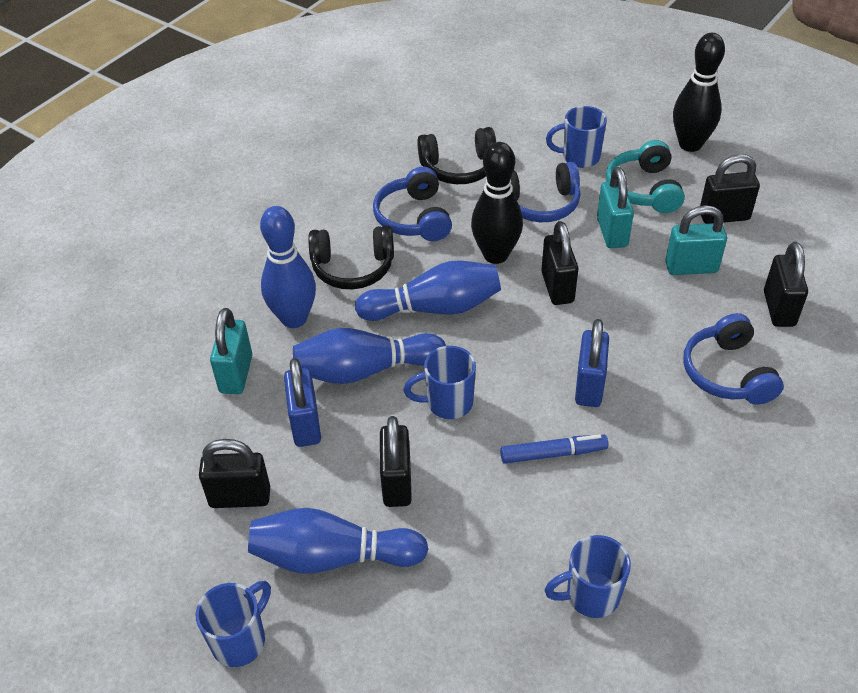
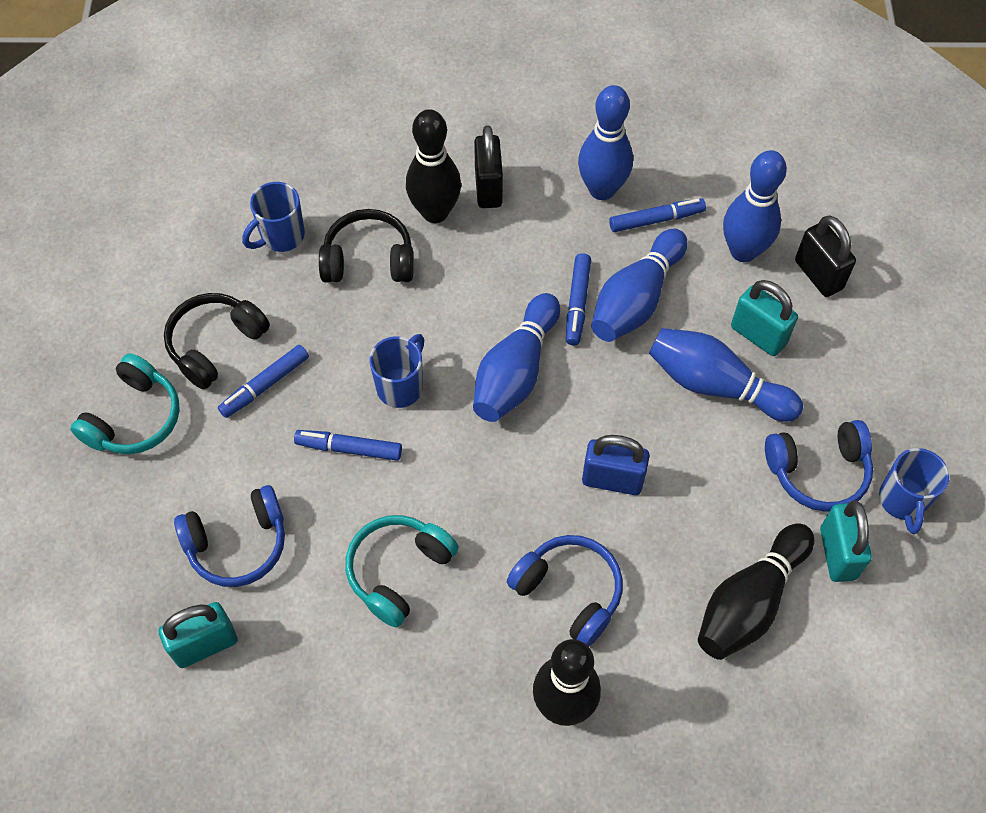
black bowling pin: [471,142,523,264] [673,33,725,152] = 2 -> [406,109,461,223] [533,639,601,726] [698,523,814,660] = 3
black padlock: [199,439,270,508] [380,416,412,507] [541,221,578,305] [700,154,760,224] [764,242,808,327] = 5 -> [474,125,503,208] [795,215,856,297] = 2
blue bowling pin: [248,508,428,574] [260,206,316,328] [293,328,446,384] [355,260,501,321] = 4 -> [473,293,560,422] [578,85,633,200] [591,229,687,342] [649,328,803,422] [723,150,787,262] = 5
blue marker: [500,434,608,464] = 1 -> [218,345,309,418] [294,430,402,461] [566,253,591,345] [609,198,706,232] = 4
blue mug: [196,581,271,667] [403,346,476,419] [545,535,631,618] [546,106,607,168] = 4 -> [242,182,305,252] [369,334,424,408] [879,448,949,534] = 3
blue padlock: [284,358,321,447] [575,319,609,407] = 2 -> [582,435,649,495] = 1
turquoise headphones: [606,140,685,213] = 1 -> [70,353,180,454] [345,515,459,627] = 2

